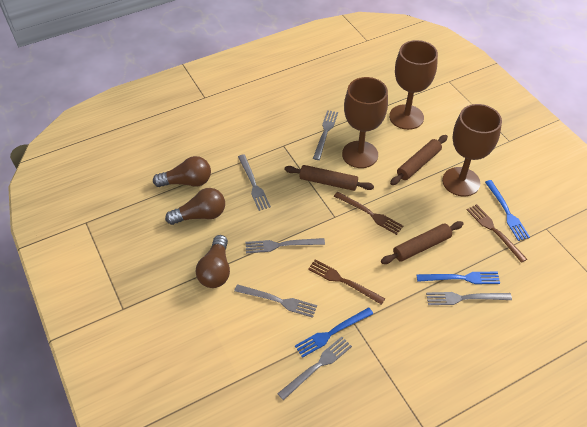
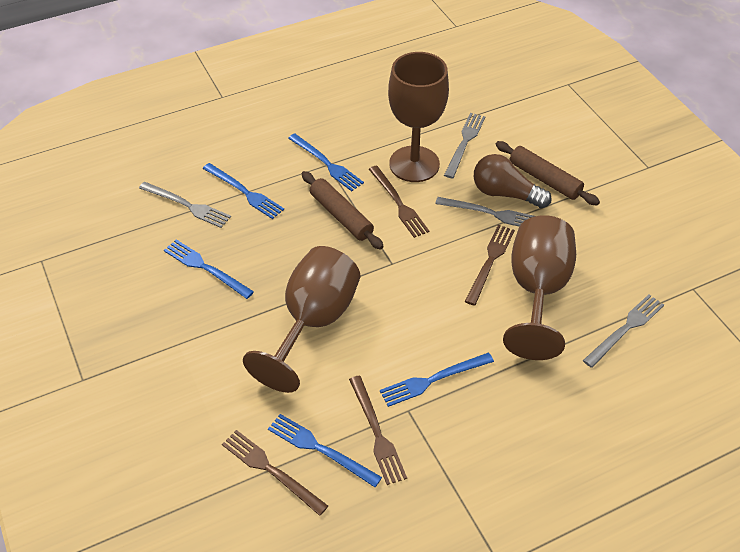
blue fork: [295,307,373,358] [417,272,500,284] [485,180,530,241] = 3 -> [164,240,254,299] [203,163,284,219] [268,414,382,487] [288,133,364,191] [380,353,494,407] = 5
brown fork: [308,259,385,305] [334,192,403,235] [467,204,527,263] = 3 -> [222,430,328,516] [349,375,407,485] [369,166,429,238] [465,225,515,306] = 4
brown light bulb: [153,156,211,187] [165,188,225,225] [196,235,230,288] = 3 -> [474,154,552,208] = 1
brown rolling pin: [284,165,374,191] [381,221,463,264] [390,135,448,185] = 3 -> [302,171,384,249] [496,141,600,206] = 2
grey fork: [234,284,317,318] [238,154,271,211] [245,238,325,253] [277,337,352,400] [313,110,338,160] [426,292,512,305] = 6 -> [139,182,231,228] [435,197,534,227] [444,113,485,178] [583,294,664,368] = 4

